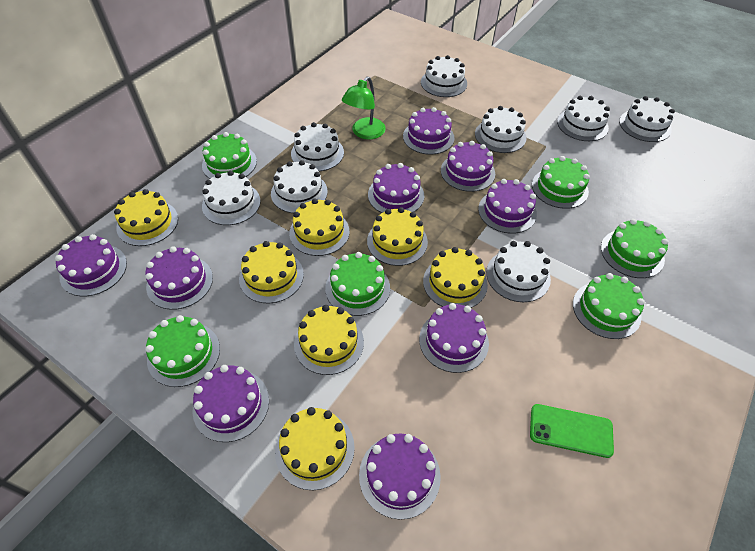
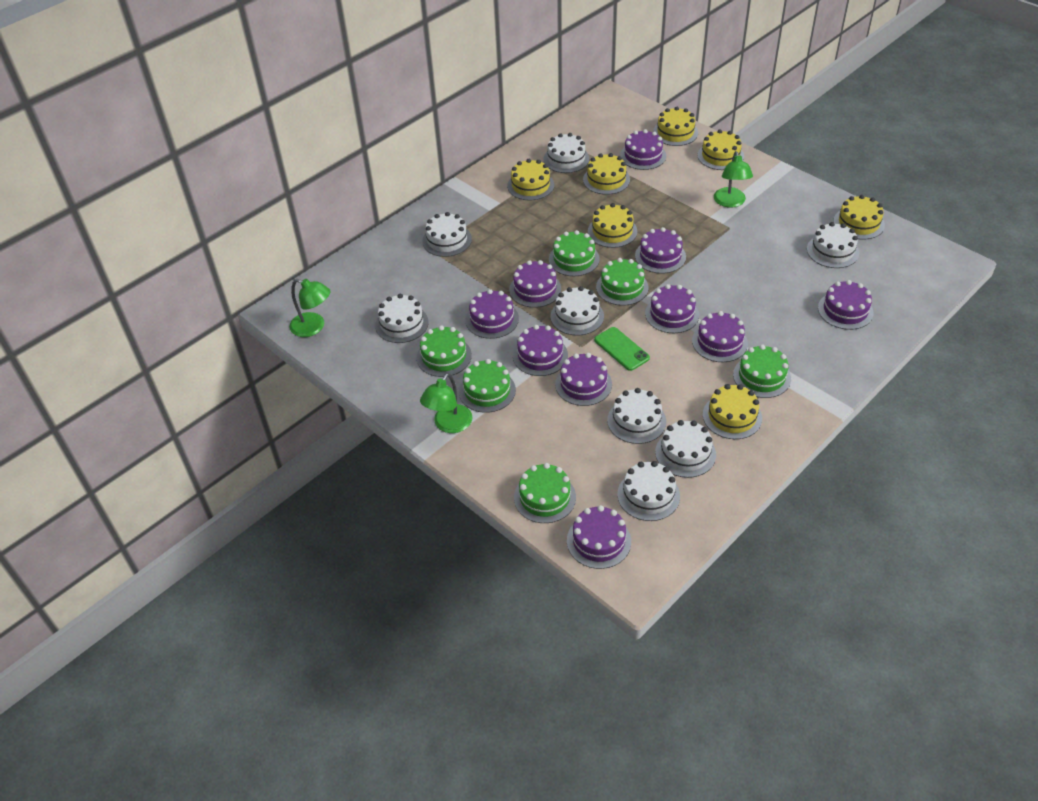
green lamp: [342,77,386,140] = 1 -> [289,279,331,337] [420,373,473,433] [714,151,753,208] = 3
purple cake: [55,234,127,296] [145,246,213,310] [193,365,269,442] [359,433,441,520] [368,163,424,213] [403,107,454,155] [419,303,489,373] [441,141,495,192] [478,179,537,234] = 9 -> [466,289,519,339] [509,260,561,308] [513,325,568,376] [555,353,612,406] [567,505,631,569] [620,129,666,170] [635,227,686,274] [645,284,699,333] [692,311,748,362] [818,280,874,330] = 10

